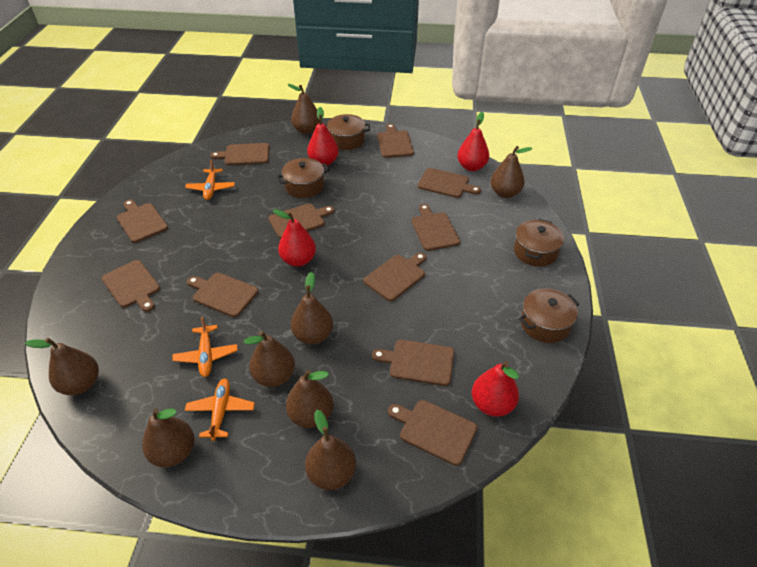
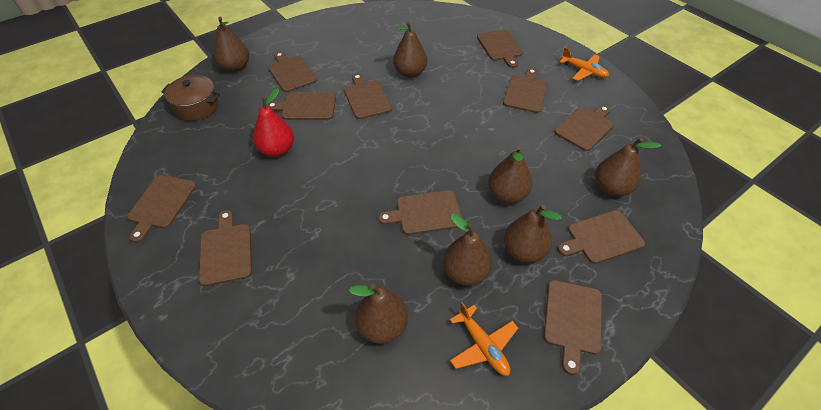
brown pear: [25,338,99,395] [142,408,194,467] [244,331,295,387] [286,370,333,428] [287,84,320,134] [291,272,333,344] [305,410,356,490] [491,146,532,198] = 8 -> [214,17,249,72] [349,284,408,344] [393,22,427,78] [443,213,492,286] [488,146,532,204] [504,204,562,263] [595,138,662,196] = 7
brown pot: [277,158,329,198] [325,114,370,150] [514,219,564,267] [519,288,580,343] = 4 -> [161,75,220,121] = 1
orange plane: [172,317,238,377] [185,160,235,200] [185,378,255,441] = 3 -> [450,302,518,376] [559,47,609,81] = 2
red pear: [273,209,316,267] [307,107,339,166] [457,112,489,171] [472,361,519,417] = 4 -> [253,88,294,157] = 1

